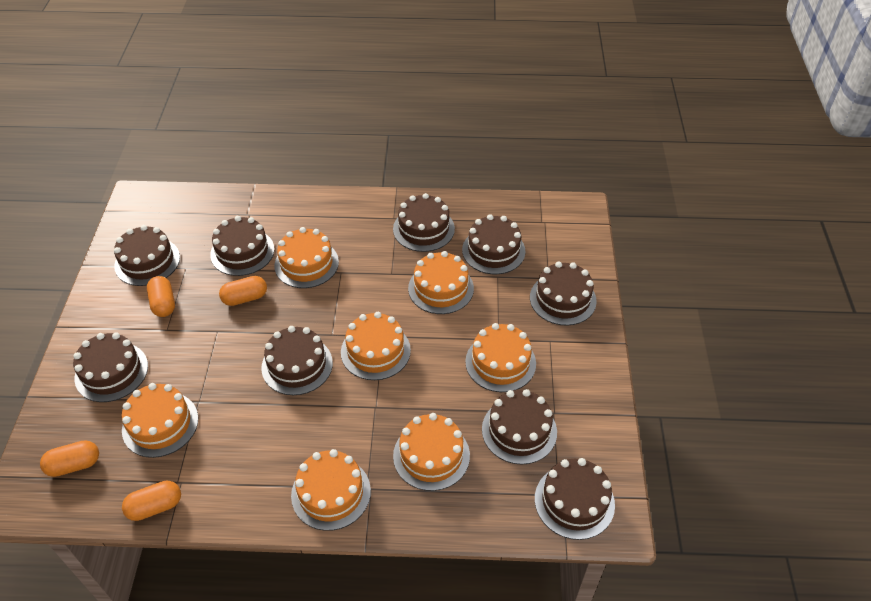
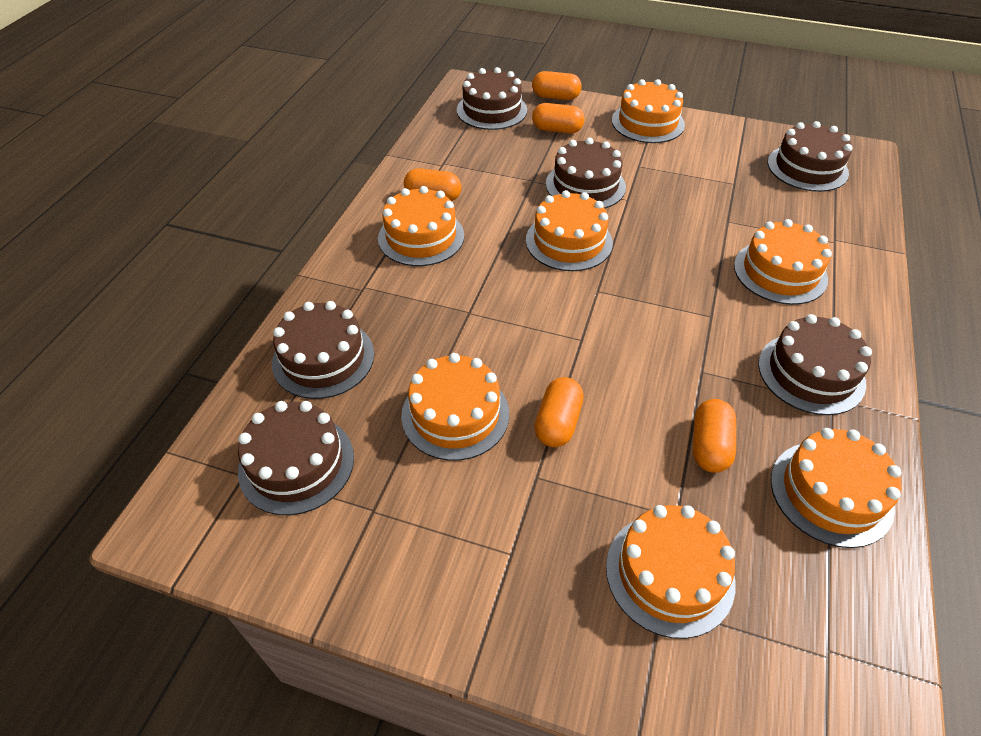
brown cake: [73,332,148,402] [114,225,180,286] [210,216,274,276] [261,326,333,395] [393,193,455,252] [462,214,525,274] [482,389,557,465] [530,262,597,326] [535,458,615,540] = 9 -> [238,401,354,515] [272,301,374,399] [457,67,527,130] [546,138,626,208] [758,314,872,415] [768,121,853,192] = 6
orange capsule: [40,440,99,477] [122,481,181,521] [147,276,175,317] [219,276,267,306] = 4 -> [404,168,462,201] [532,71,582,100] [532,103,584,134] [534,377,584,447] [693,399,736,473] = 5

